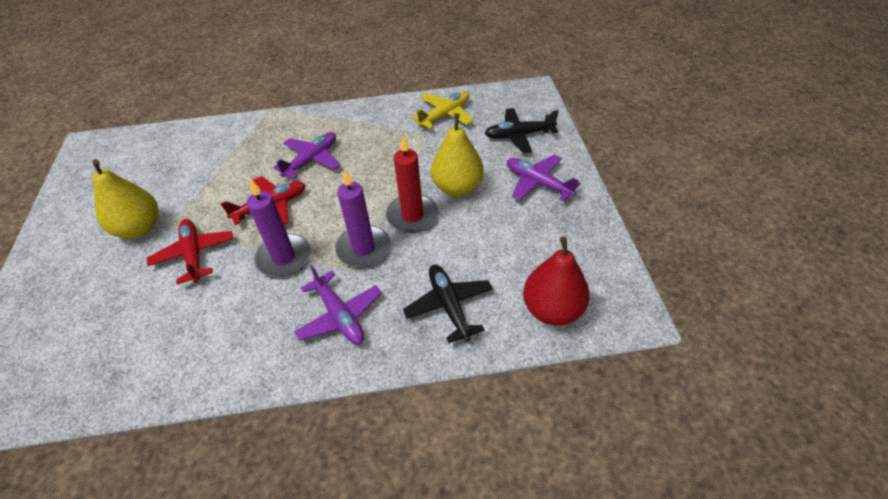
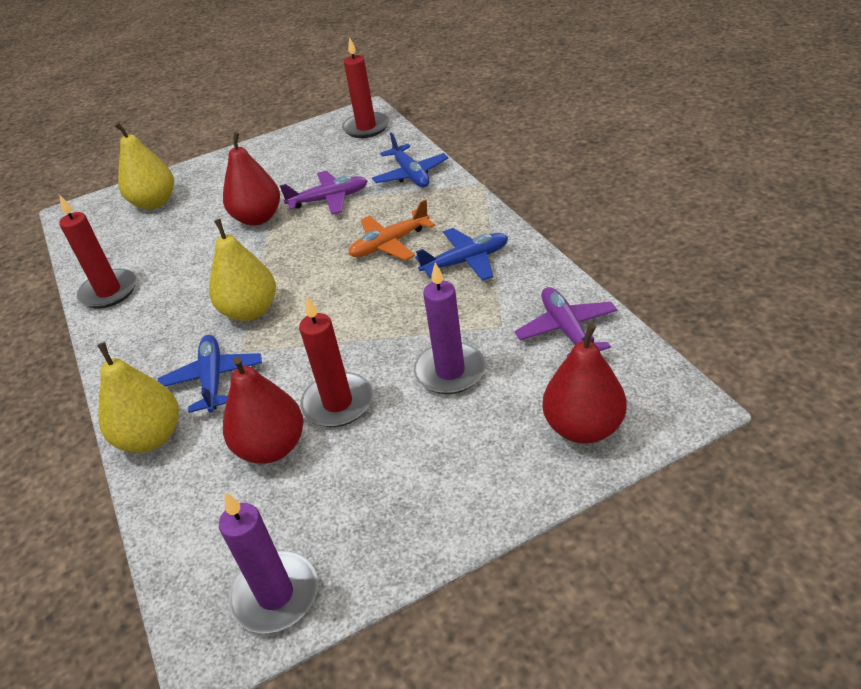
black plane: [403,264,493,343] [485,108,559,153] = 2 -> none = 0
blue plane: none = 0 -> [158,335,262,413] [372,132,448,187] [415,228,508,281] = 3
orange plane: none = 0 -> [348,200,435,261] = 1
purple plane: [273,132,341,179] [294,265,382,345] [507,154,581,201] = 3 -> [280,171,367,215] [515,287,617,357] = 2
red candle: [386,136,439,233] = 1 -> [59,195,136,308] [299,296,373,427] [342,37,389,138] = 3
red pear: [523,237,590,325] = 1 -> [223,132,280,226] [223,356,303,464] [542,324,626,443] = 3
red plane: [147,219,234,285] [221,176,306,225] = 2 -> none = 0
yellow pear: [92,159,159,239] [431,113,484,196] = 2 -> [97,342,179,453] [115,123,174,209] [209,219,276,321] = 3
yellow plane: [411,91,473,129] = 1 -> none = 0

